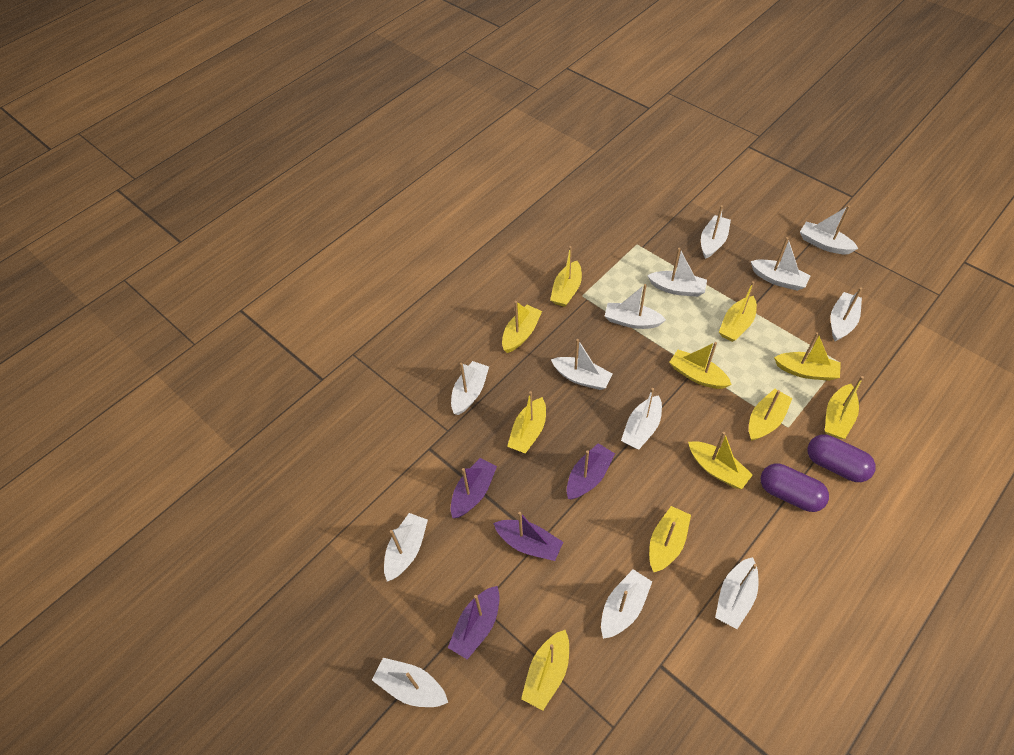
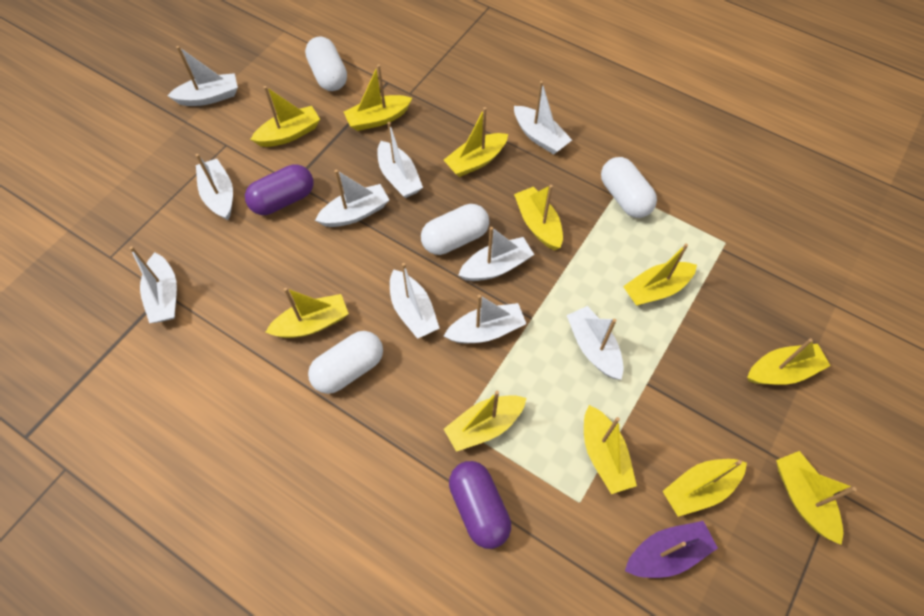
purple boat: [448,586,500,660] [451,458,497,518] [493,512,563,561] [567,443,615,500] = 4 -> [625,521,718,578] = 1
white boat: [372,658,448,707] [384,513,428,581] [451,361,489,415] [551,339,613,390] [601,569,652,639] [605,284,666,329] [621,388,662,450] [647,248,707,297] [701,205,731,259] [715,557,759,629] [751,237,811,291] [800,205,858,254] [831,287,862,341] = 13 -> [129,246,177,323] [167,46,238,106] [195,154,233,220] [315,170,389,227] [377,122,423,198] [390,263,440,339] [444,295,526,343] [458,227,534,281] [514,81,572,155] [566,306,624,380] = 10
white capsule: none = 0 -> [305,36,347,91] [308,331,383,394] [421,204,489,255] [601,157,657,218] = 4

